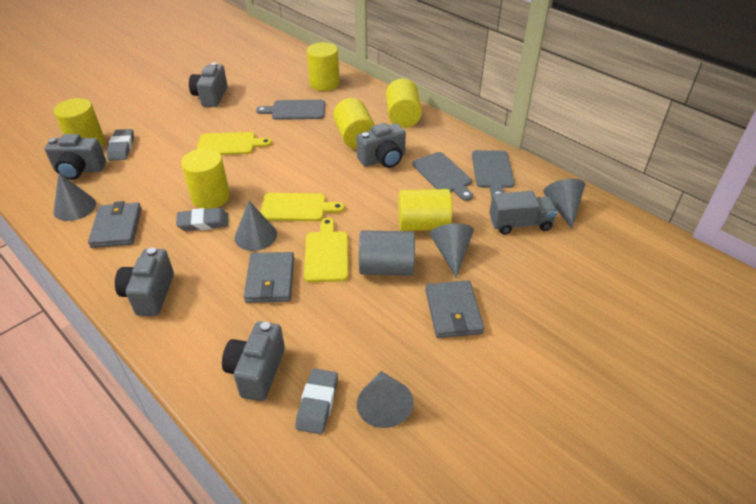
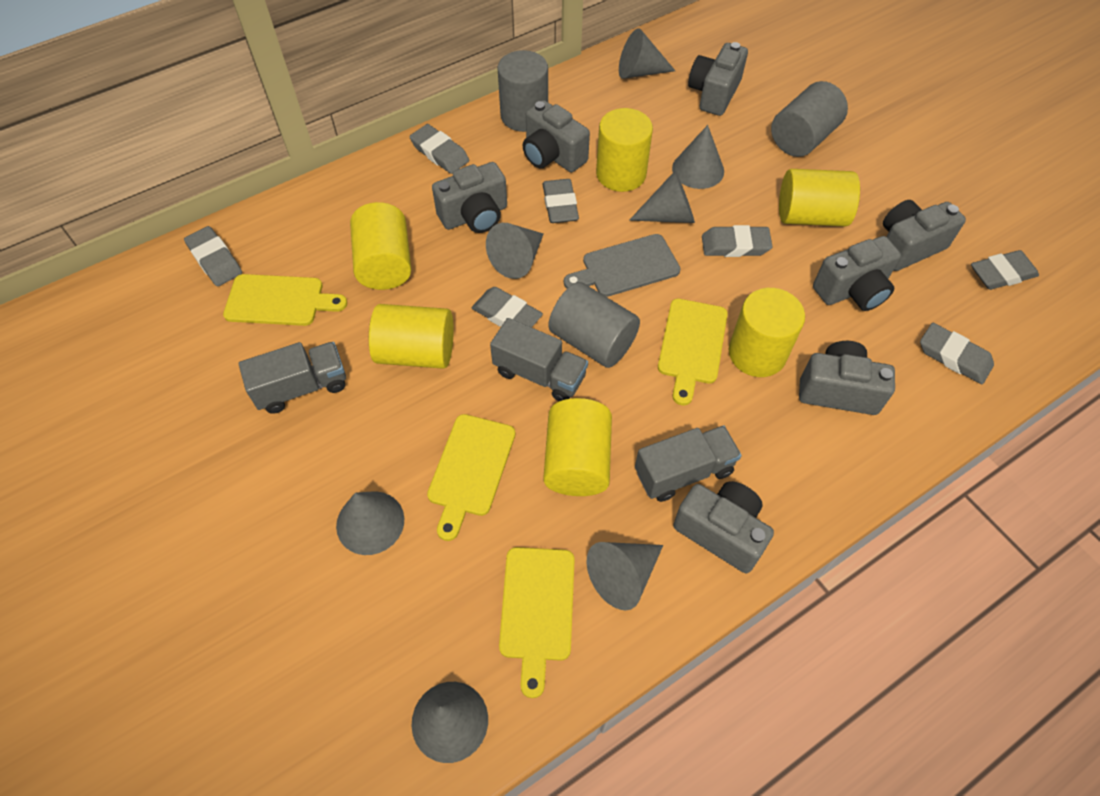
grey camera: [44,134,106,180] [115,248,174,316] [189,62,228,107] [222,321,285,401] [356,123,406,168] = 5 -> [432,162,507,233] [523,100,590,172] [673,481,774,573] [688,42,748,116] [799,341,895,415] [813,236,901,311] [883,200,966,271] = 7
grey cone: [54,173,96,221] [235,201,277,251] [357,371,413,428] [430,223,474,277] [543,179,585,229] = 5 -> [336,491,404,555] [412,682,488,763] [486,223,543,279] [587,542,663,610] [619,28,675,79] [629,171,695,223] [672,125,724,189] = 7
grey cutting board: [256,100,325,120] [413,152,473,201] [472,150,515,197] = 3 -> [564,234,681,297] = 1
grey cylinder: [359,230,415,276] = 1 -> [497,50,548,132] [548,282,640,368] [771,81,848,157] = 3
grey eraser: [107,129,134,161] [176,208,228,231] [295,369,338,434] = 3 -> [184,226,242,287] [409,124,469,174] [472,287,543,327] [543,179,579,223] [702,225,773,257] [920,323,994,384] [971,250,1039,290] = 7
grey truck: [489,191,558,235] = 1 -> [239,342,346,414] [490,318,588,401] [635,425,742,502] = 3
grey wallet: [88,201,142,248] [244,252,294,303] [425,280,484,338] = 3 -> none = 0
yellow cutting board: [197,132,272,155] [260,193,345,221] [304,218,349,282] = 3 -> [223,274,347,326] [427,414,515,541] [499,547,575,698] [658,299,728,405] = 4

